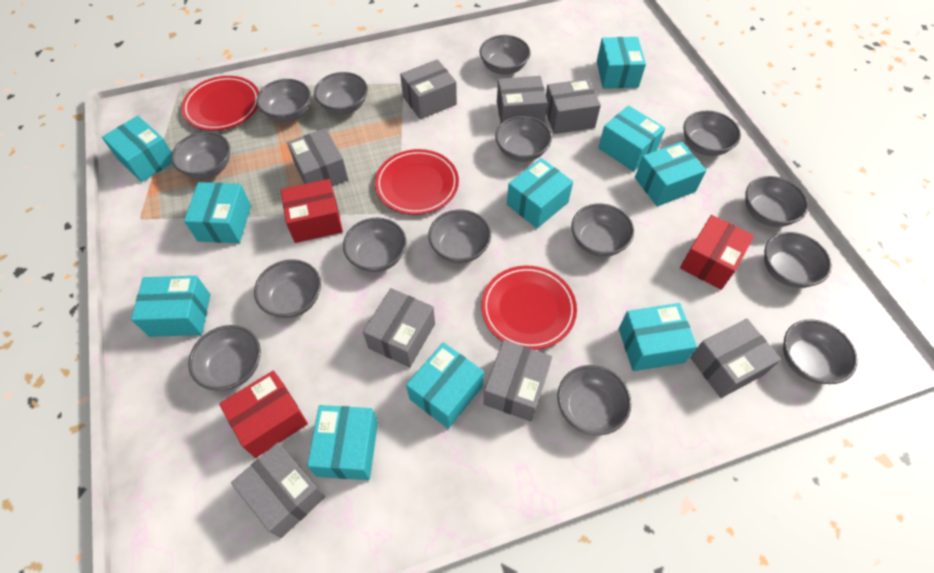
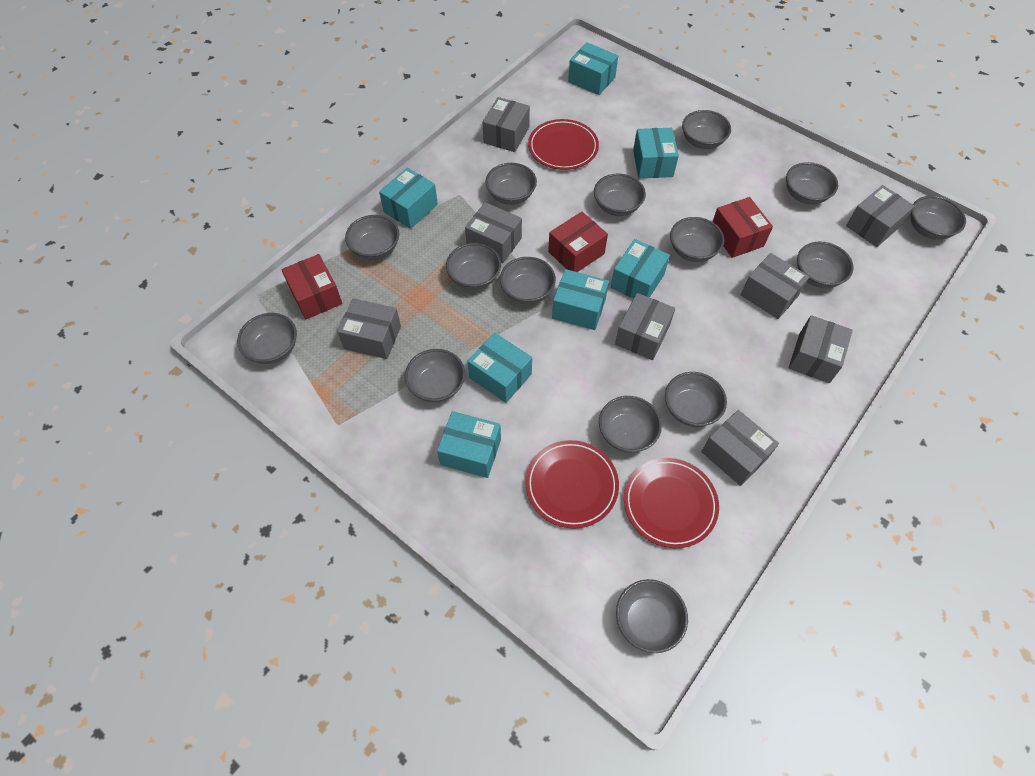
turquoise box: [102,116,172,182] [131,276,211,337] [184,182,251,243] [307,405,378,480] [406,342,484,429] [507,158,573,228] [597,37,646,89] [598,105,665,171] [619,303,697,371] [635,142,707,206] = 10 -> [379,168,438,229] [437,411,501,478] [467,333,532,403] [552,269,609,330] [568,43,618,95] [611,239,670,299] [633,128,679,178] = 7

